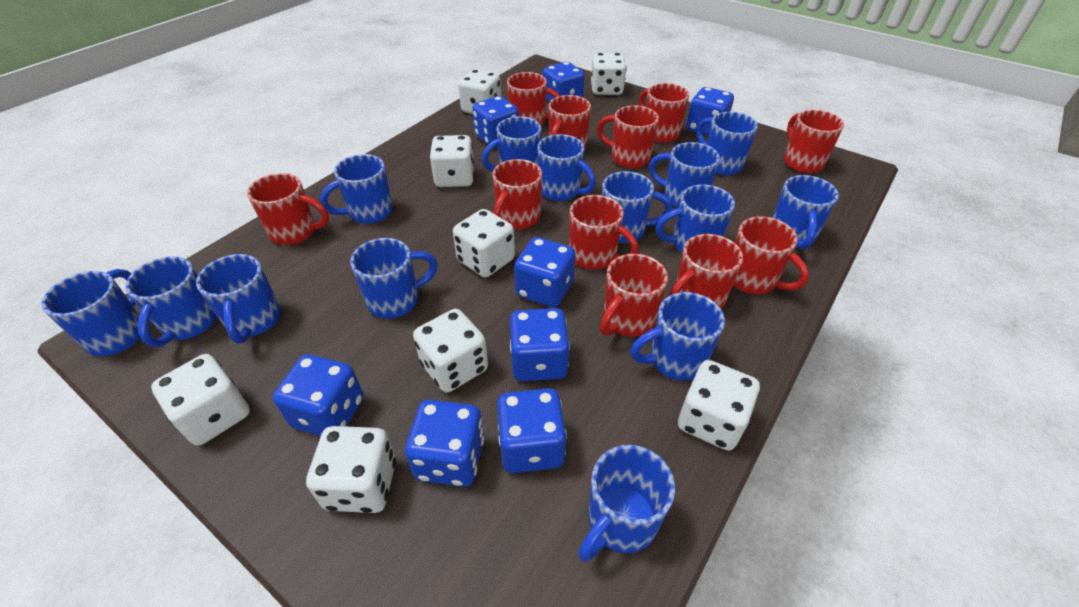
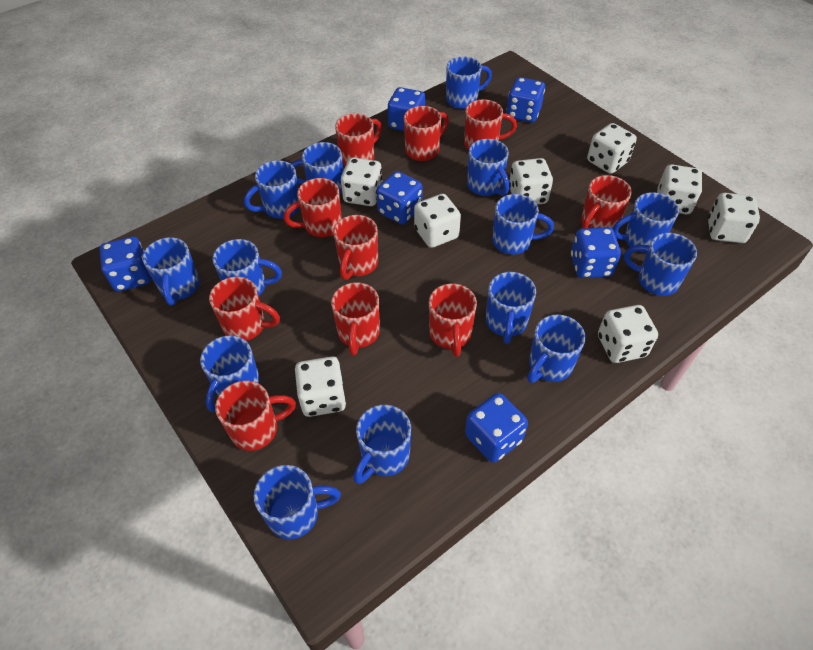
blue dice: [273,354,363,436] [405,400,484,487] [473,96,519,147] [497,388,567,473] [510,308,570,381] [514,237,576,308] [543,62,585,102] [686,87,734,136] = 8 -> [99,236,151,291] [376,171,423,225] [388,87,425,131] [465,393,528,463] [506,77,545,123] [571,227,621,278] = 6
red mug: [247,173,329,245] [492,159,542,229] [507,72,560,126] [548,95,591,151] [569,195,639,270] [597,105,659,168] [600,254,668,337] [639,83,689,143] [669,234,743,309] [733,216,809,294] [784,110,844,173] = 11 -> [209,277,280,341] [215,381,296,451] [284,178,342,237] [331,282,380,356] [334,215,378,280] [335,113,382,166] [404,106,449,161] [429,284,477,357] [464,99,517,150] [581,175,632,229] = 10

